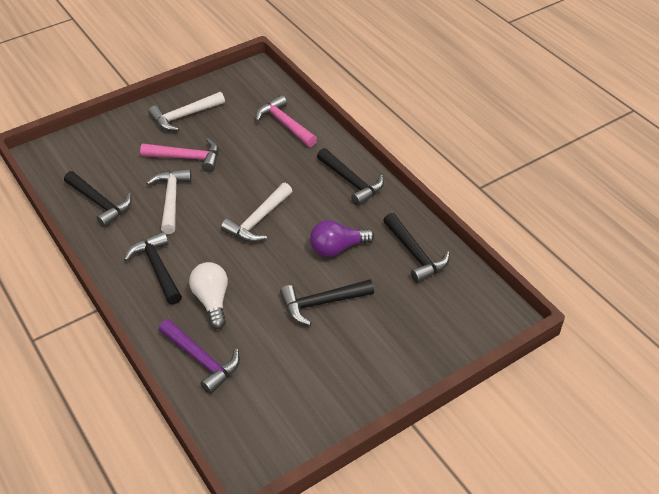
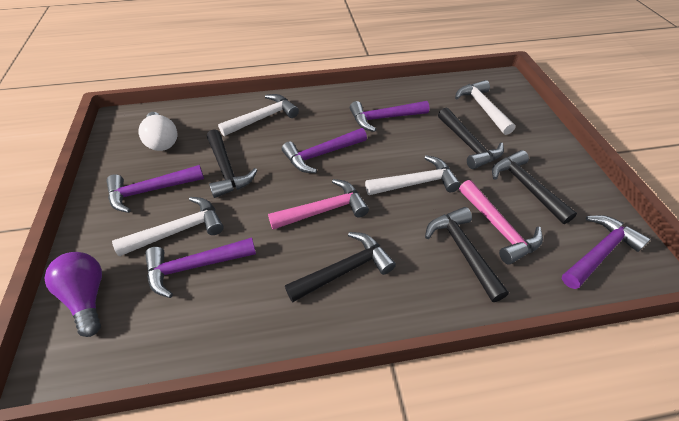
purple hammer: [159,319,240,394] = 1 -> [106,165,204,213] [145,237,256,298] [282,128,367,173] [350,101,429,132] [562,215,650,289] = 5
white hammer: [146,169,192,234] [148,92,225,131] [221,183,292,242] = 3 -> [112,197,224,257] [218,94,299,136] [365,155,461,195] [455,80,516,135] = 4

